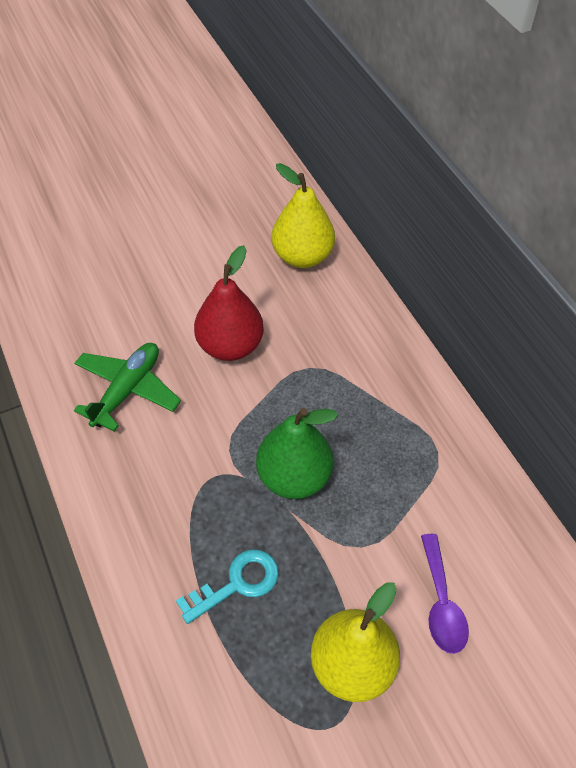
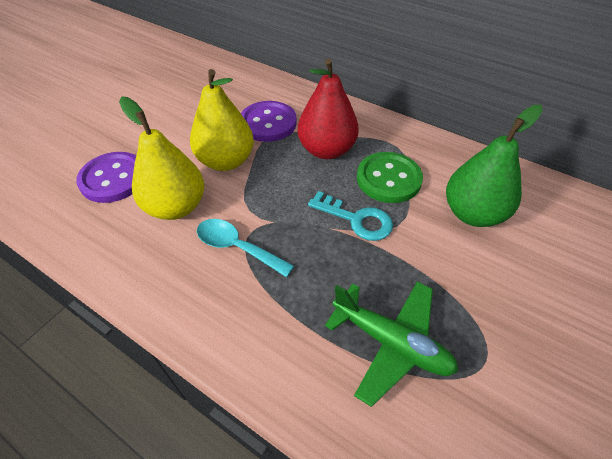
green button: none = 0 -> [357,152,423,203] = 1
purple button: none = 0 -> [76,152,136,203] [241,101,297,142] = 2
purple spoon: [421,534,469,654] = 1 -> none = 0
turquoise spoon: none = 0 -> [197,219,294,277] = 1

